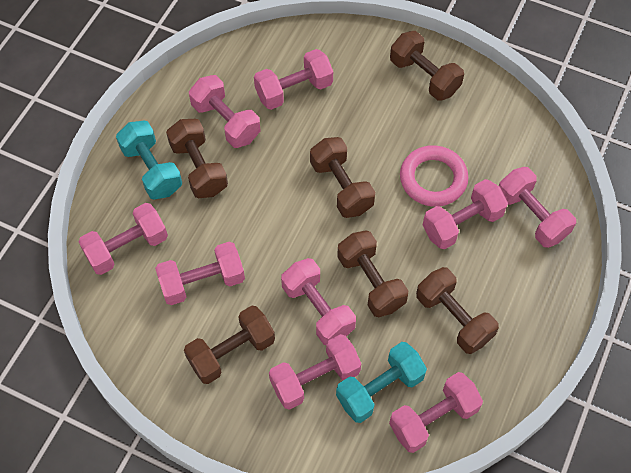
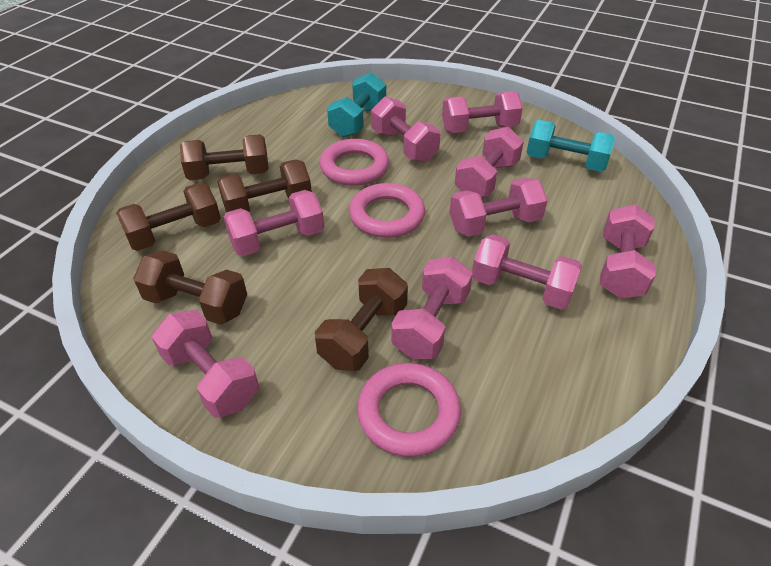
brown dumbbell: [166,119,228,198] [184,305,275,384] [310,137,375,218] [337,230,408,317] [390,31,464,101] [416,267,499,354] = 6 -> [116,183,221,251] [133,251,247,325] [180,134,269,180] [217,159,312,212] [315,268,408,371] = 5
pink ring: [400,145,469,207] = 1 -> [320,139,389,186] [349,183,425,238] [357,363,461,457] = 3

